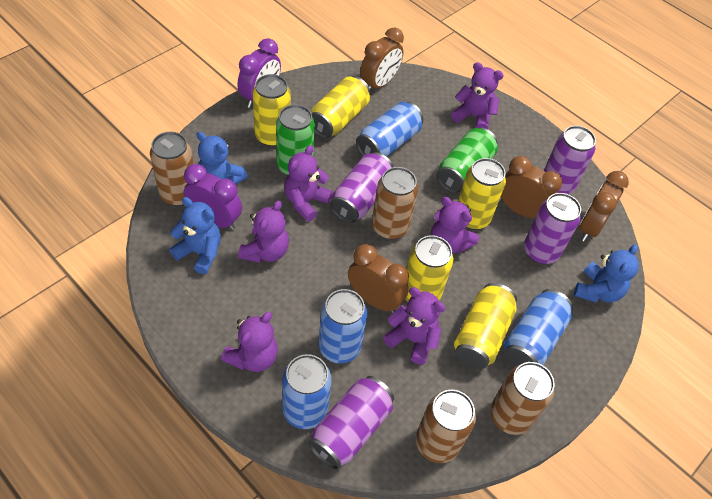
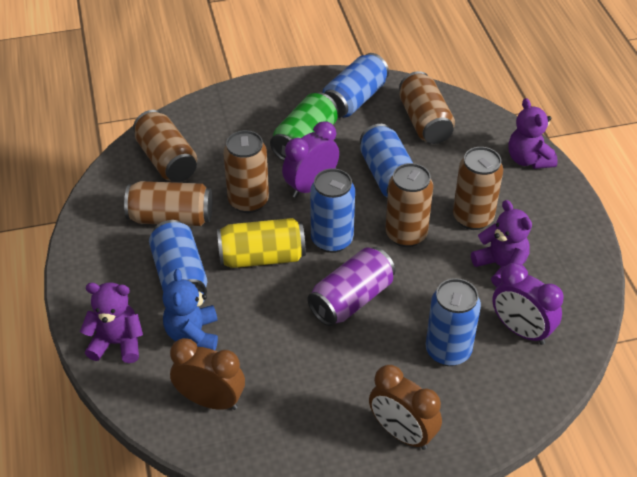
blue can: [282,354,332,429] [319,289,367,363] [356,102,423,157] [504,289,573,367] = 4 -> [149,220,207,295] [310,168,355,253] [323,53,389,118] [360,124,413,198] [426,278,481,366] = 5
blue teddy bear: [169,197,221,274] [197,132,248,184] [574,244,639,303] = 3 -> [163,269,218,350] = 1
brown can: [150,132,194,206] [372,167,418,240] [416,390,476,463] [490,362,555,435] = 4 -> [124,181,212,226] [133,110,197,182] [223,130,269,213] [385,163,433,247] [399,71,455,144] [453,147,503,230] = 6
brown clock: [348,244,409,313] [360,28,404,91] [501,156,562,218] [579,171,629,242] = 4 -> [170,338,245,410] [369,365,442,450] = 2
green can: [276,104,315,176] [436,128,498,193] = 2 -> [270,93,338,161] = 1
purple can: [308,376,394,470] [330,152,393,223] [524,193,581,264] [544,126,596,194] = 4 -> [307,247,395,326] = 1
purple teddy bear: [221,312,278,372] [238,200,289,263] [284,145,333,222] [383,287,445,365] [431,197,479,254] [451,62,504,129] = 6 -> [80,282,143,363] [471,200,532,287] [508,98,558,169] = 3
yellow can: [253,74,291,147] [311,76,370,138] [406,235,453,302] [454,283,517,369] [458,158,506,230] = 5 -> [217,218,306,268] = 1

